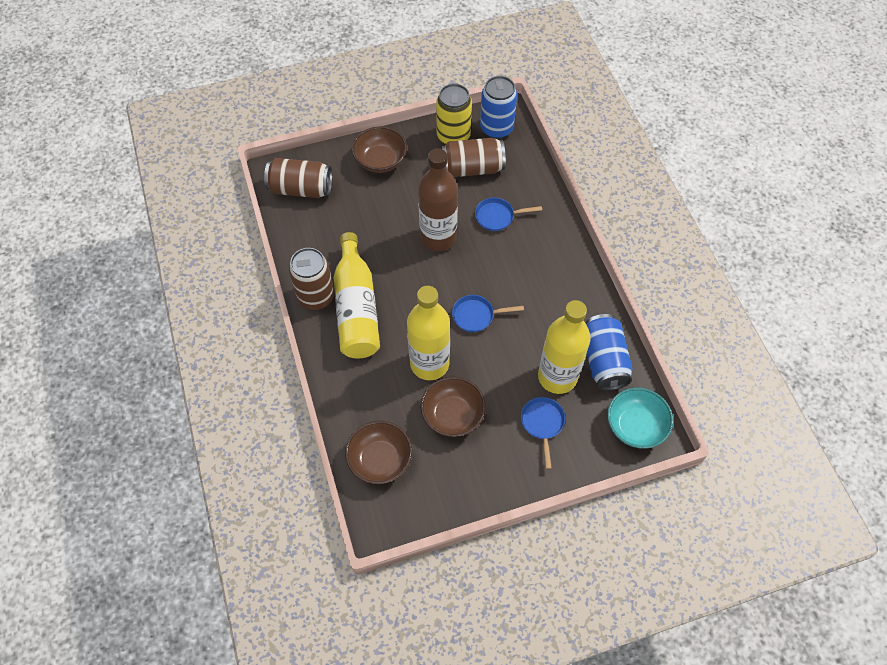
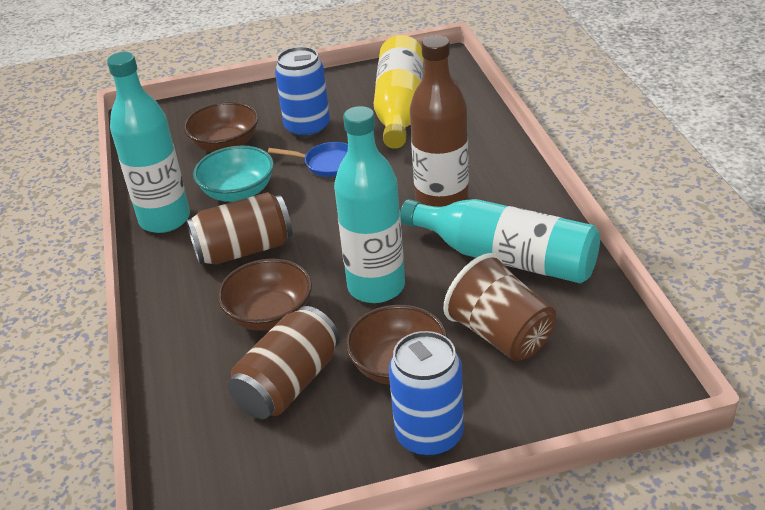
blue pan: [452,295,524,332] [475,198,542,231] [521,397,565,469] = 3 -> [268,142,348,177] = 1
brown can: [264,158,332,198] [289,248,334,310] [441,138,506,177] = 3 -> [186,192,293,265] [228,306,340,419] = 2
brown cup: none = 0 -> [443,253,556,361] = 1
turquoise bottle: none = 0 -> [107,52,190,233] [334,106,405,303] [400,199,600,283] = 3
yellow bottle: [334,232,380,358] [407,286,450,380] [538,300,591,394] = 3 -> [374,35,424,149] = 1
yellow can: [436,83,472,145] = 1 -> none = 0

